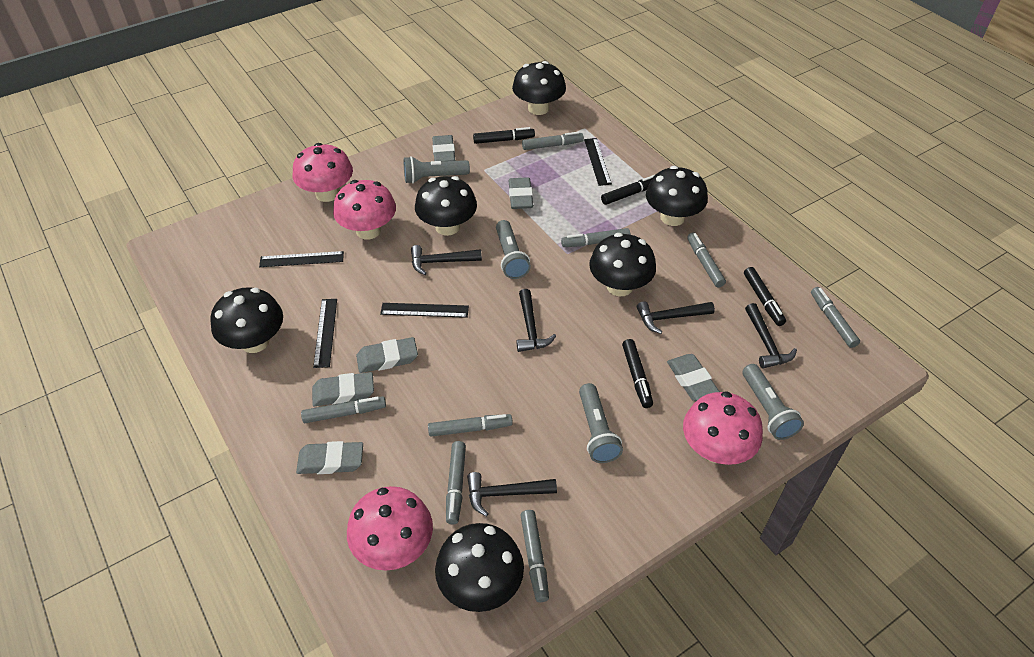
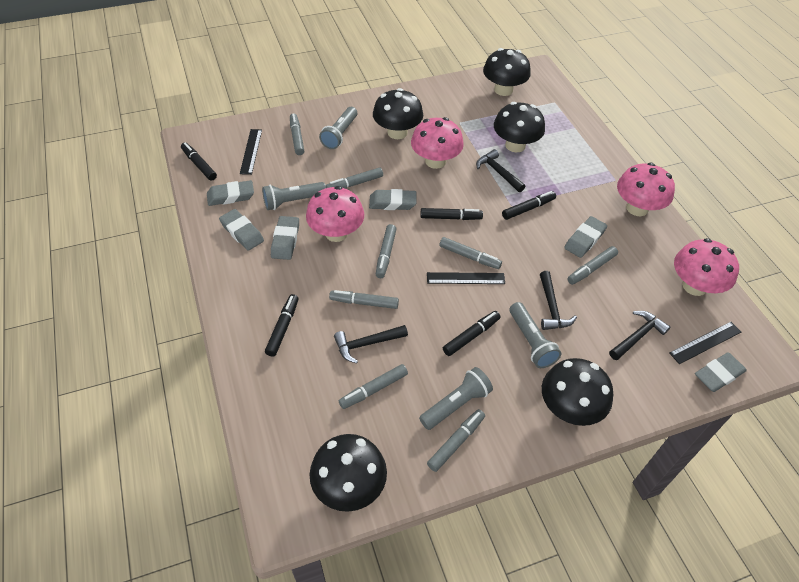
black hammer: [411,245,482,275] [467,472,557,517] [517,289,556,352] [637,301,715,334] [745,303,797,368] = 5 -> [334,325,408,363] [476,149,526,192] [540,271,577,330] [609,311,670,360] = 4
black marker: [473,127,535,144] [601,175,655,205] [622,339,653,408] [744,267,786,326] = 4 -> [181,142,217,181] [265,294,299,357] [420,208,483,220] [443,311,501,356] [502,191,556,220] = 5
black mushroom: [210,287,283,353] [415,176,477,236] [435,523,524,612] [512,61,566,115] [589,233,656,296] [646,166,708,226] = 6 -> [309,434,387,512] [373,88,423,139] [483,48,531,96] [494,102,545,152] [542,358,613,426] = 5
black ruler: [259,251,344,267] [313,299,337,368] [380,303,469,318] [584,138,612,186] = 4 -> [240,129,262,175] [427,272,505,284] [669,322,741,364] = 3

